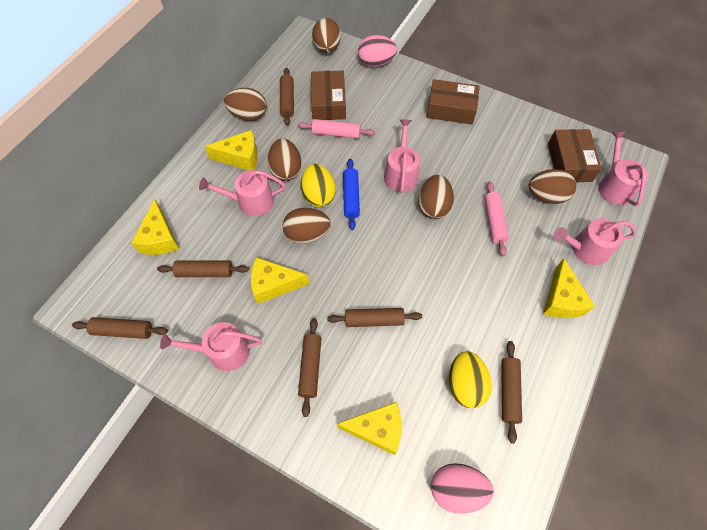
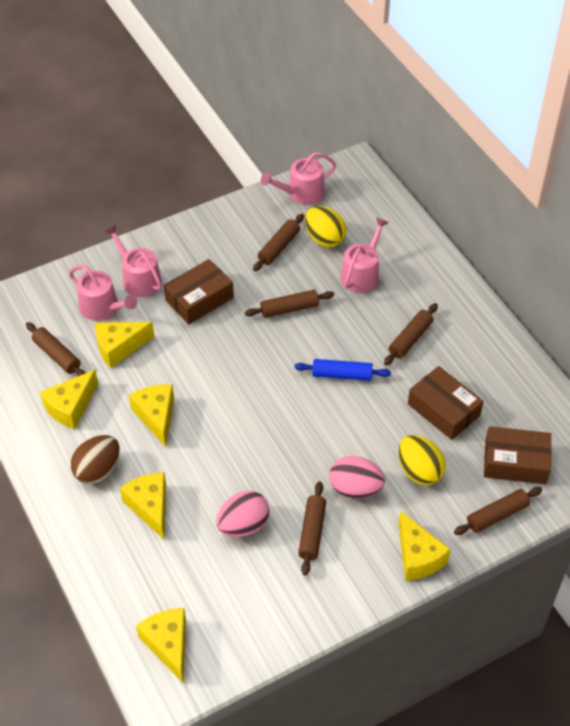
brown egg: [224,88,267,121] [267,139,302,181] [283,208,331,244] [312,18,341,53] [418,175,454,219] [529,169,576,204] = 6 -> [71,435,120,484] = 1
pink rolling pin: [298,119,375,139] [484,181,509,256] = 2 -> none = 0
pink watering can: [160,322,262,371] [199,170,285,216] [384,119,420,193] [554,218,636,265] [599,131,648,206] = 5 -> [69,265,137,321] [104,225,162,297] [261,152,336,205] [340,217,389,293] = 4
yellow cheese: [131,199,179,255] [205,130,258,170] [251,257,309,304] [337,402,401,455] [543,258,595,318] = 5 -> [40,370,98,429] [95,322,154,368] [120,472,166,539] [129,384,174,447] [136,608,186,683] [399,511,451,581] = 6

